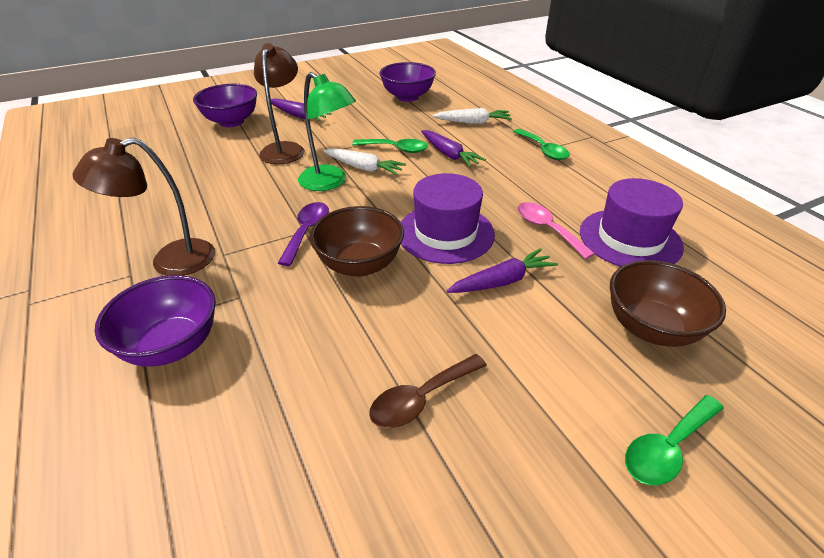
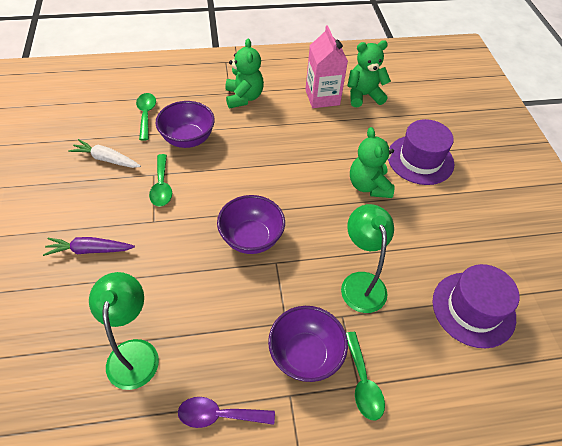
brown bowl: [310,206,404,277] [610,260,726,347] = 2 -> none = 0
brown lamp: [72,137,215,276] [254,43,305,164] = 2 -> none = 0
brown spoon: [369,354,487,428] = 1 -> none = 0
green lamp: [298,72,356,191] = 1 -> [89,272,159,390] [341,204,394,313] = 2
green teddy bear: none = 0 -> [225,39,264,108] [347,40,391,107] [350,127,394,198] = 3
pink carton: none = 0 -> [305,25,348,108] = 1
pink spoon: [517,202,595,259] = 1 -> none = 0
purple carrot: [271,98,332,121] [421,130,486,167] [447,248,558,293] = 3 -> [43,237,135,256] = 1
white carrot: [323,148,406,175] [432,108,512,124] = 2 -> [68,139,141,168] = 1

